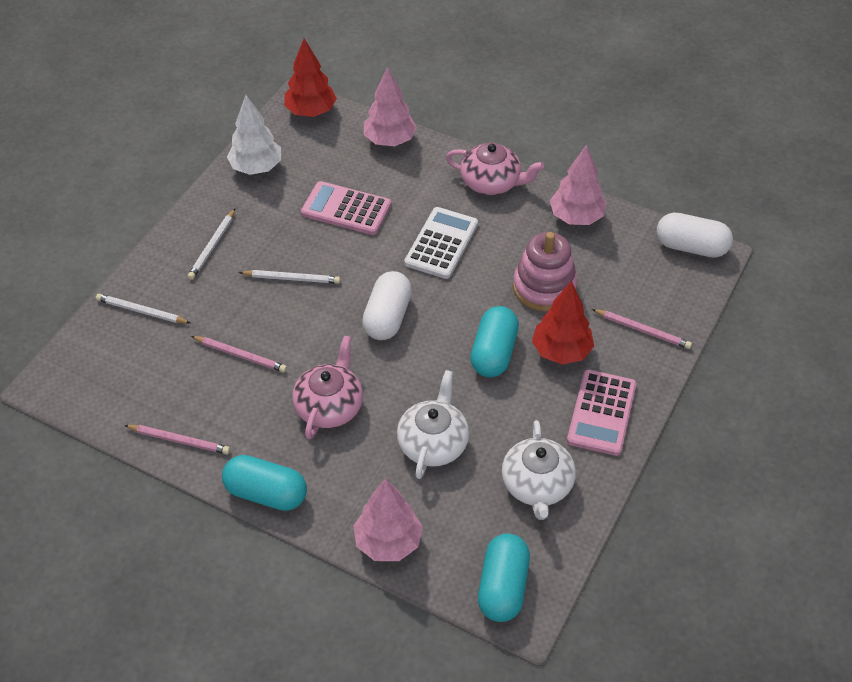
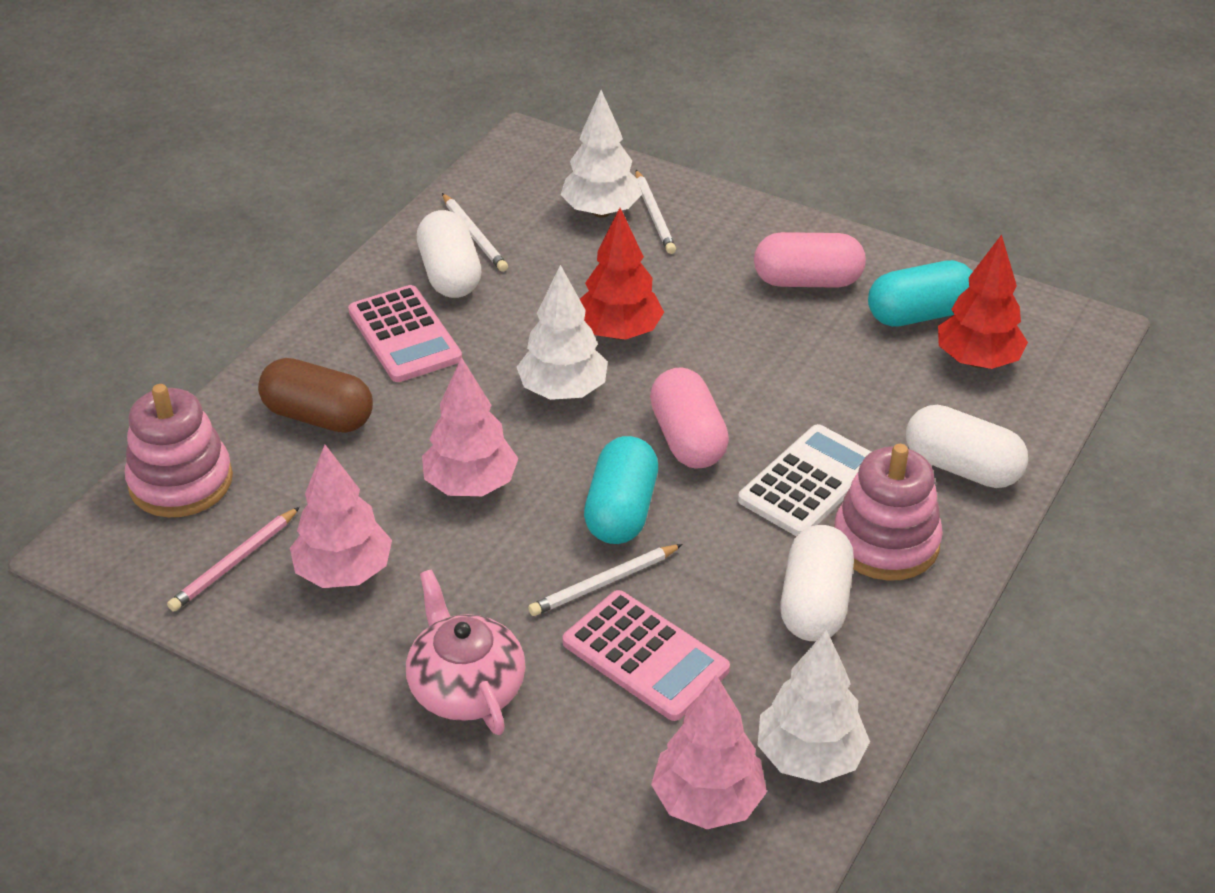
brown capsule: none = 0 -> [258,358,373,433] = 1
pink capsule: none = 0 -> [650,367,729,469] [754,232,866,288] = 2
pink pencil: [124,425,230,454] [191,336,287,373] [592,309,692,349] = 3 -> [167,507,300,612] = 1
pink stacking toy: [513,232,578,311] = 1 -> [125,384,233,517] [834,444,943,581] = 2
pink teapot: [292,335,363,439] [446,143,544,195] = 2 -> [406,570,525,735] = 1
turquoise capsule: [222,455,307,511] [470,306,519,378] [478,534,530,622] = 3 -> [584,436,658,544] [868,260,973,327] = 2
white capsule: [362,271,412,340] [656,212,733,258] = 2 -> [417,210,481,298] [780,525,854,641] [906,405,1028,488] = 3
white teapot: [397,370,469,479] [502,420,576,520] = 2 -> none = 0
white tree: [227,95,281,175] = 1 -> [517,265,608,400] [561,90,642,217] [757,630,870,783] = 3

